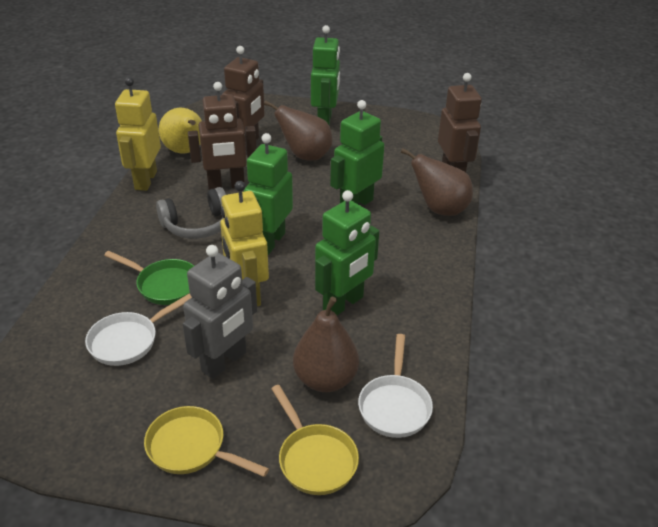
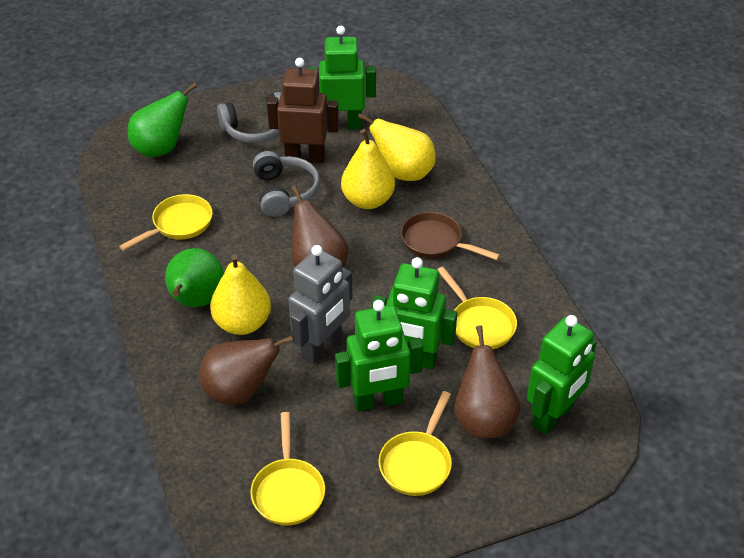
brown pan: none = 0 -> [401,212,500,260] = 1
brown robot: [188,82,257,190] [222,46,265,144] [438,73,482,172] = 3 -> [267,58,339,163] = 1
green pan: [104,251,194,305] = 1 -> none = 0
green pear: none = 0 -> [128,82,197,157] [165,248,224,307] = 2
grey headphones: [156,187,226,239] = 1 -> [217,92,281,143] [253,151,320,217] = 2
white pan: [85,294,192,366] [358,334,433,438] = 2 -> none = 0
yellow pan: [144,406,269,477] [271,385,359,495] = 2 -> [119,194,213,251] [250,412,325,525] [379,391,452,496] [437,267,517,349] = 4
yellow pear: [159,108,202,153] = 1 -> [210,254,271,335] [341,129,395,209] [358,113,436,181] = 3
yellow robot: [115,77,161,191] [220,181,269,306] = 2 -> none = 0

